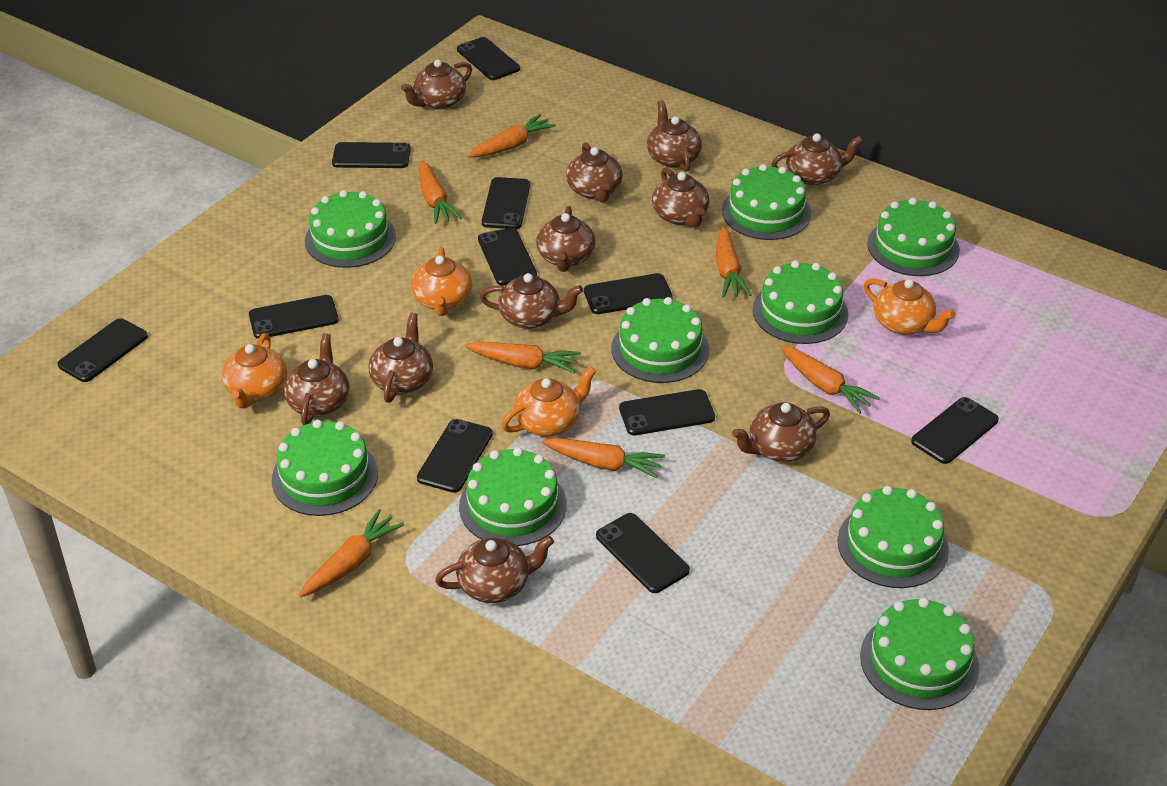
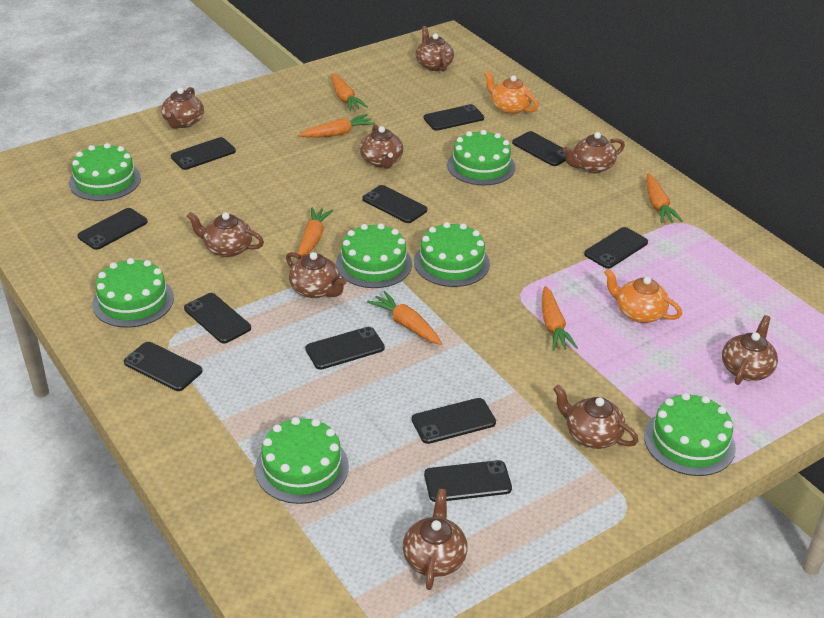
brown teapot: [284,333,349,425] [369,313,433,403] [401,59,472,109] [435,536,554,603] [480,273,583,329] [536,206,595,272] [566,142,623,202] [647,101,702,172] [652,167,709,228] [732,403,830,462] [771,133,863,185] = 11 -> [161,87,204,129] [187,212,264,257] [286,252,347,298] [360,124,403,169] [403,489,467,590] [415,26,454,72] [553,385,639,449] [563,132,625,173] [722,315,778,385] = 9
green cake: [272,420,378,516] [305,190,396,268] [459,447,567,546] [611,297,709,383] [722,164,811,240] [753,261,848,344] [837,486,949,588] [860,598,979,710] [867,198,960,276] = 9 -> [69,143,141,201] [92,258,174,328] [255,417,349,504] [336,223,412,288] [414,222,490,287] [447,130,515,185] [644,393,736,476] = 7
orange carrot: [299,509,404,597] [419,160,462,224] [464,342,581,373] [467,114,556,158] [542,438,665,478] [716,226,751,298] [780,345,880,414] = 7 -> [298,207,333,260] [299,114,375,138] [331,73,368,111] [367,291,442,345] [542,286,578,351] [646,173,683,223] = 6
orange teapot: [222,333,287,408] [411,247,472,316] [501,366,596,437] [864,278,956,335] = 4 -> [484,71,539,115] [604,268,682,323] = 2

